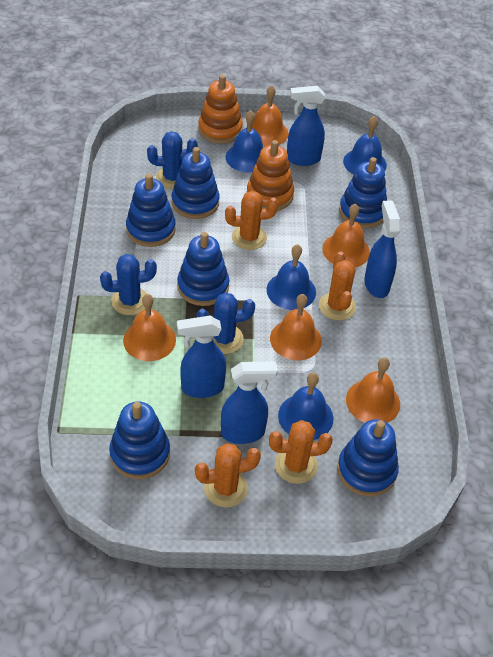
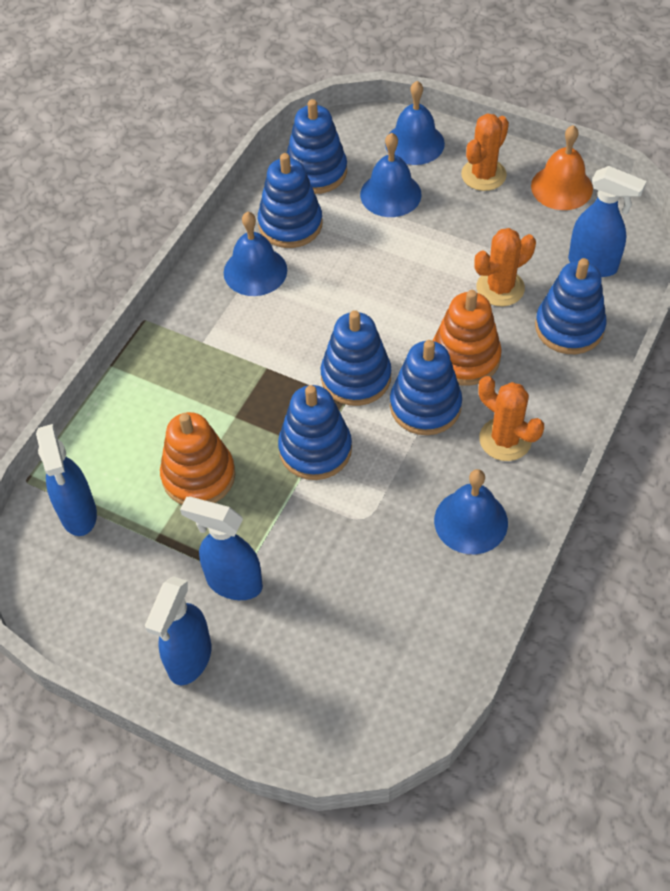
blue cactus: [100,254,157,315] [147,131,197,189] [197,292,255,354] = 3 -> none = 0
orange bell: [123,294,176,361] [252,85,289,146] [270,294,322,360] [322,204,370,267] [346,357,400,423] = 5 -> [531,125,593,210] = 1
orange cactus: [195,443,261,507] [225,191,278,250] [269,420,333,484] [319,252,356,320] = 4 -> [461,113,509,191] [475,228,536,306] [478,376,544,461] = 3

